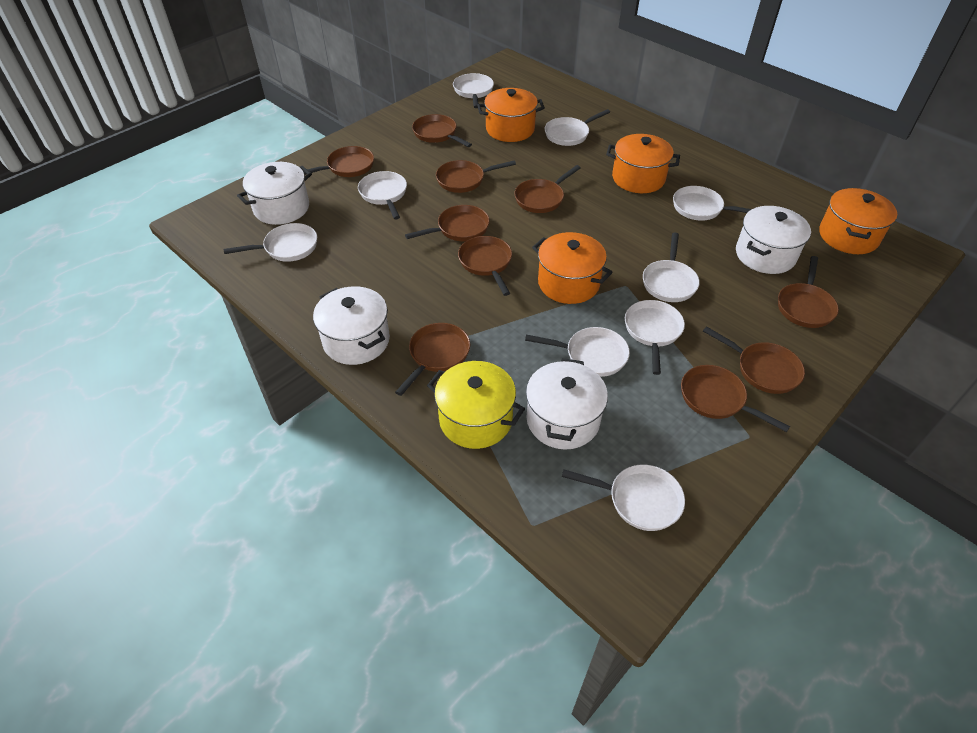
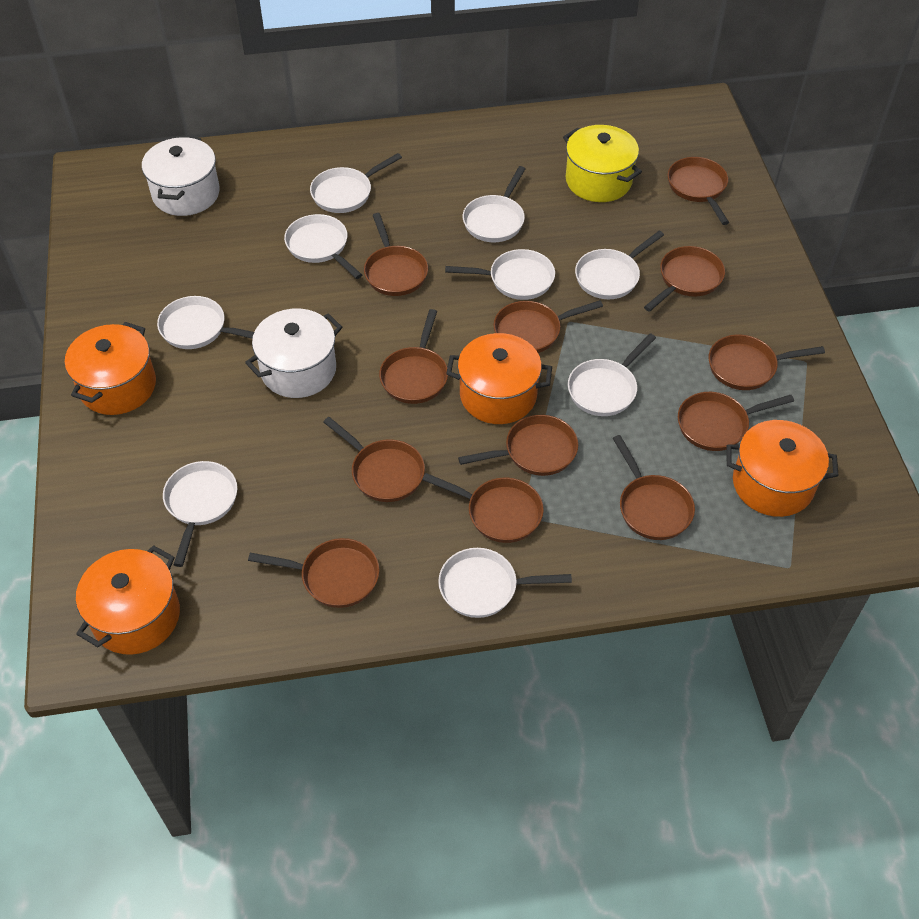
brown pan: [303,146,374,177] [395,323,470,396] [405,205,490,241] [412,114,472,147] [436,160,516,193] [458,236,512,296] [514,165,580,213] [681,365,790,432] [703,326,805,394] [778,256,839,328] = 10 -> [248,538,379,608] [323,417,425,502] [364,213,428,296] [379,309,448,404] [422,473,544,543] [458,415,578,476] [494,300,603,353] [613,435,695,540] [644,246,725,312] [668,157,729,225] [678,392,794,451] [709,334,825,390] = 12
white pot: [237,162,312,225] [313,286,390,365] [526,358,608,450] [736,206,811,274] = 4 -> [142,137,220,216] [245,309,342,398] = 2

